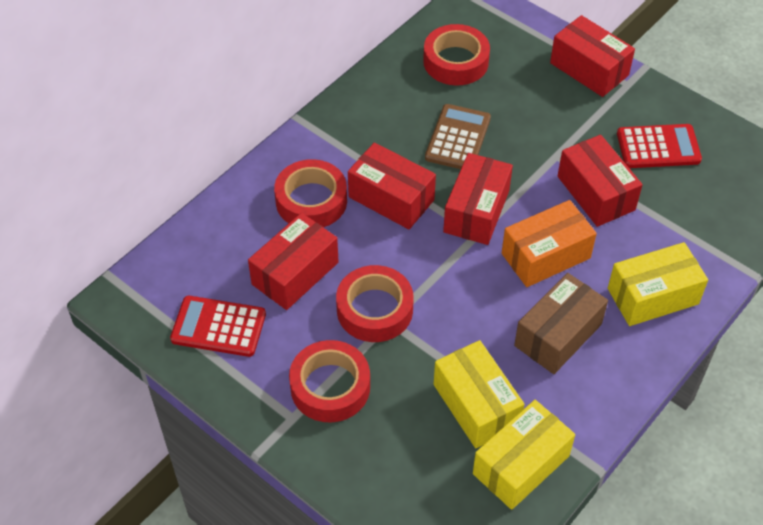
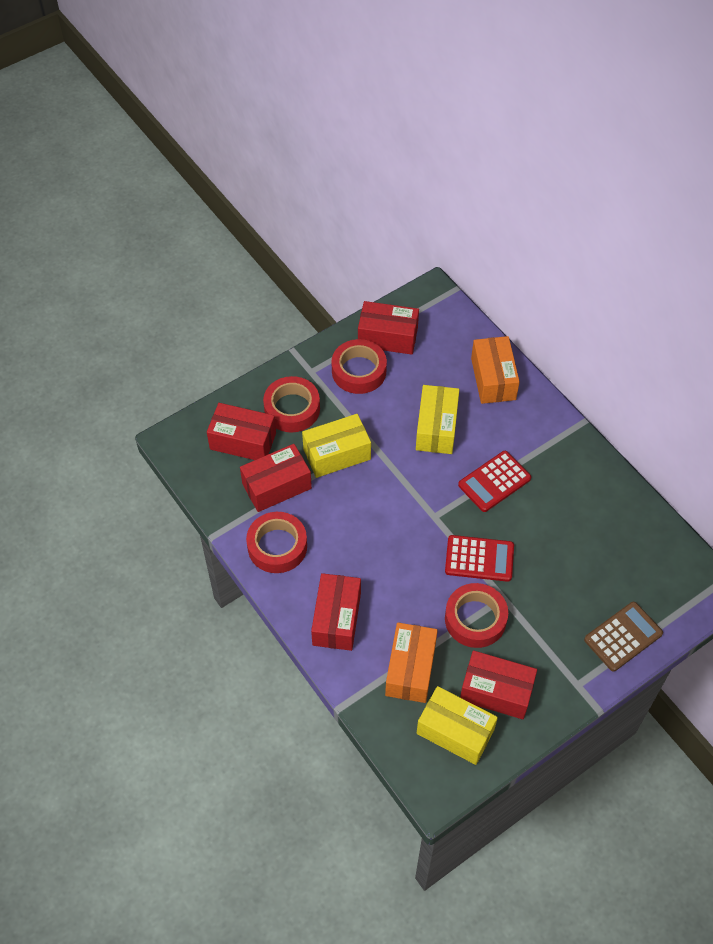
brown box: [514,273,608,374] = 1 -> none = 0
orange box: [502,200,597,287] = 1 -> [385,622,438,703] [471,336,520,404] = 2

